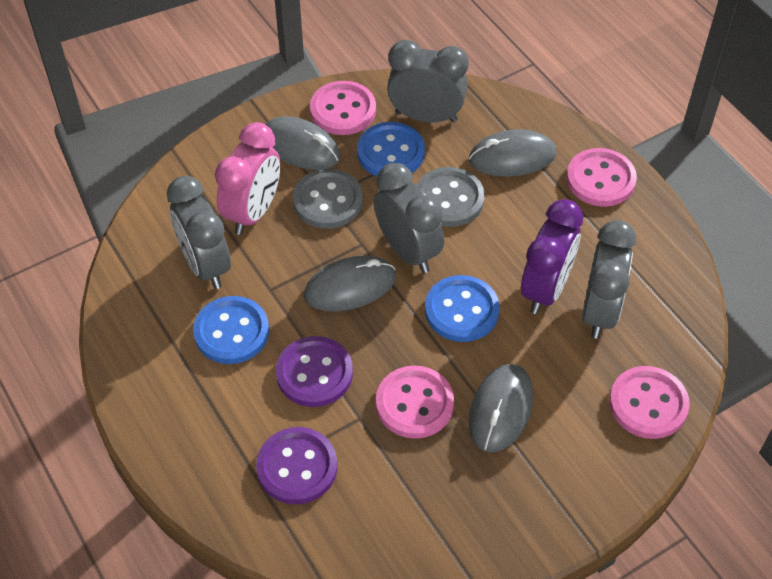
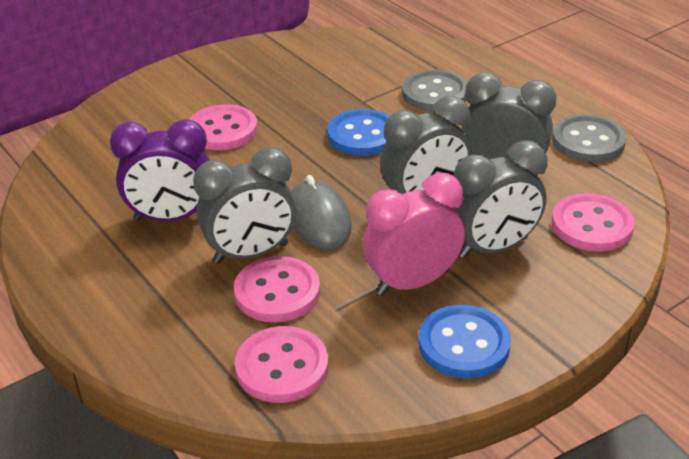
blue button: [193,296,269,364] [357,122,425,176] [425,275,499,342] = 3 -> [327,109,389,156] [418,305,511,379] = 2
grey mouse: [265,116,340,170] [304,255,396,312] [469,129,556,177] [469,364,533,452] = 4 -> [291,175,352,250] = 1
purple button: [256,427,337,504] [276,336,353,407] = 2 -> none = 0

